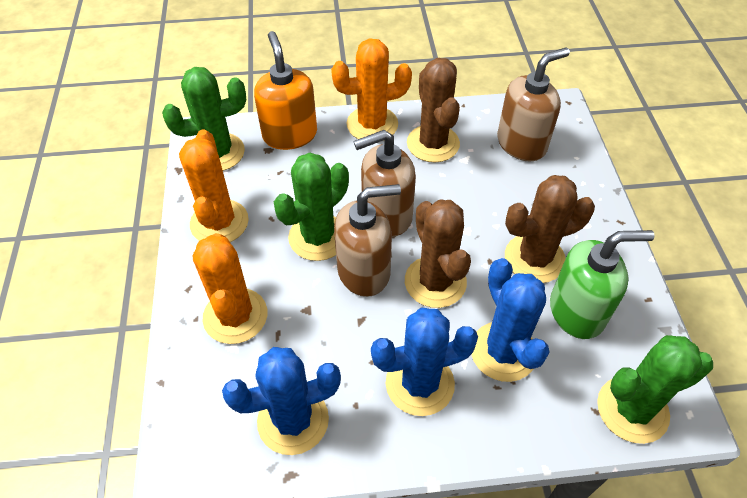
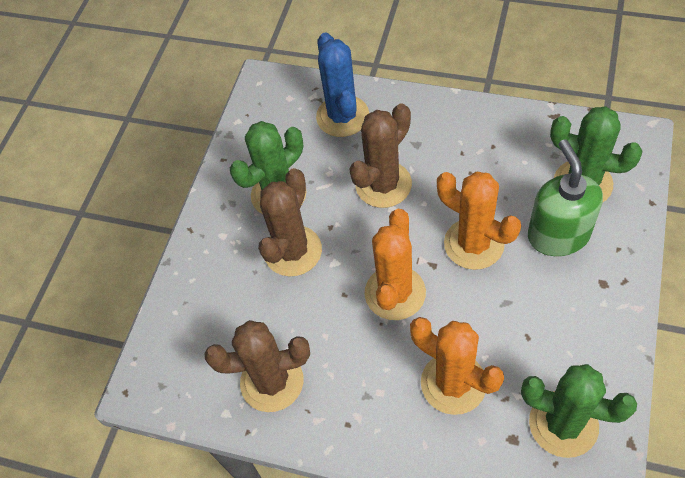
blue cactus: [222,347,341,455] [371,308,478,416] [471,258,549,382] = 3 -> [316,33,369,137] = 1
brown soap dispenser: [334,184,401,297] [353,130,416,237] [497,47,570,161] = 3 -> none = 0
orange soap dispenser: [254,31,317,150] = 1 -> none = 0

